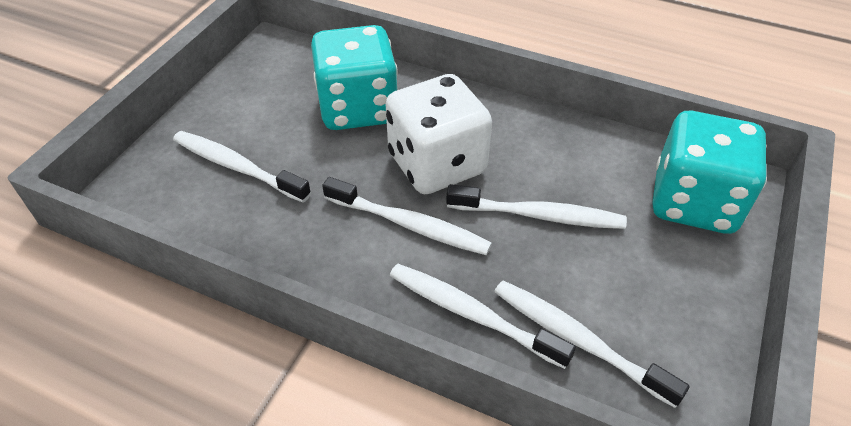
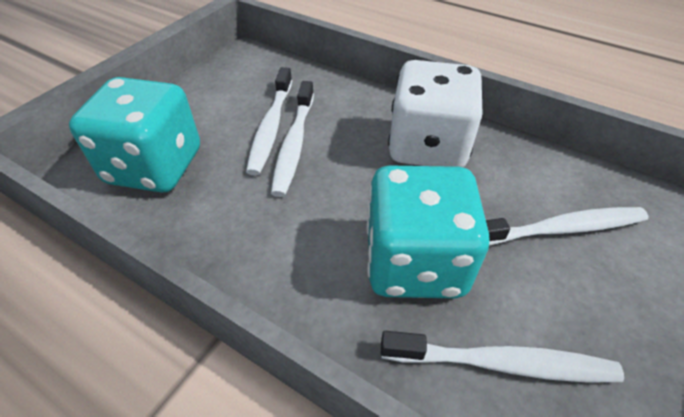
white toothbrush: [173,131,311,203] [322,177,492,255] [390,264,576,369] [446,184,627,229] [494,280,690,408] = 5 -> [246,67,292,176] [271,81,314,197] [381,331,624,382] [486,207,649,246] = 4

